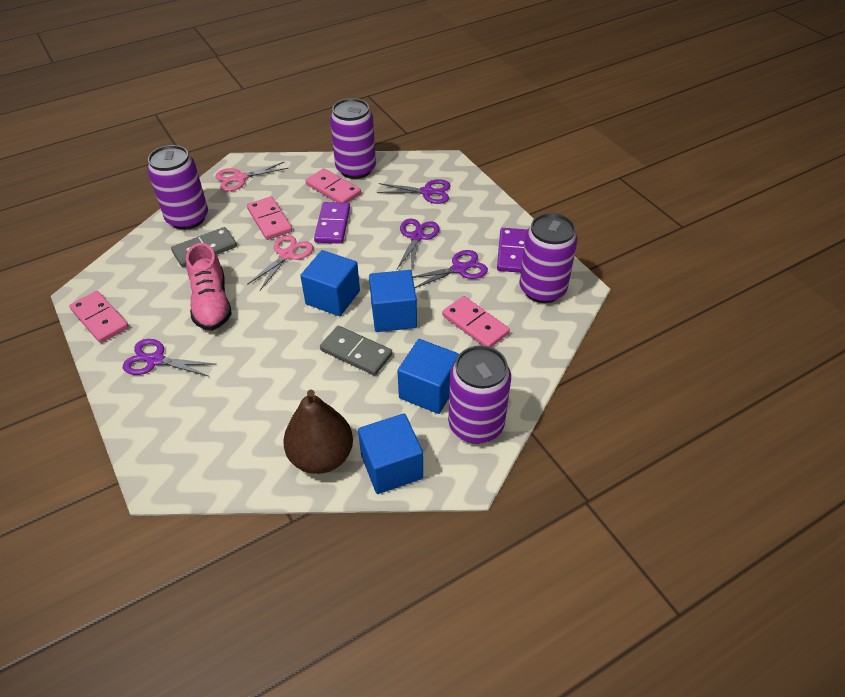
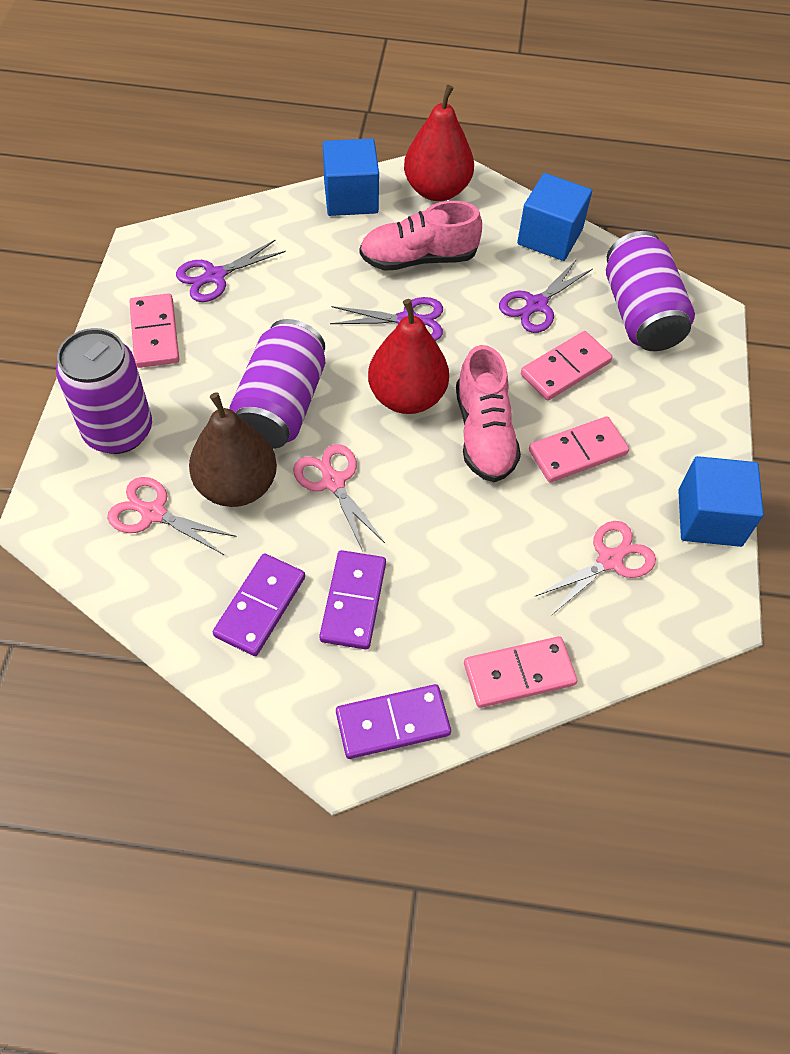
blue cube: [300,250,360,316] [358,413,423,494] [369,270,417,332] [397,339,459,414] = 4 -> [323,138,379,216] [517,173,592,261] [678,456,764,547] = 3
grey domino: [171,227,237,268] [320,326,392,376] = 2 -> none = 0
pink scissors: [215,161,288,191] [247,235,313,290] = 2 -> [107,477,237,555] [293,444,385,551] [536,521,656,616] = 3
pink shoe: [186,243,232,331] = 1 -> [360,201,482,271] [456,345,521,482] = 2
purple can: [147,145,208,230] [330,98,376,179] [448,346,511,444] [519,213,577,303] = 4 -> [56,328,152,454] [229,319,325,449] [606,231,695,351] = 3
purple domino: [314,202,350,244] [497,228,527,273] = 2 -> [213,553,305,656] [319,550,386,650] [336,684,451,759] = 3
purple scissors: [123,339,215,376] [377,179,451,204] [396,219,439,271] [413,250,488,288] = 4 -> [176,239,286,302] [330,297,443,341] [499,259,593,333] = 3
red pear: none = 0 -> [368,299,449,414] [404,85,474,201] = 2

